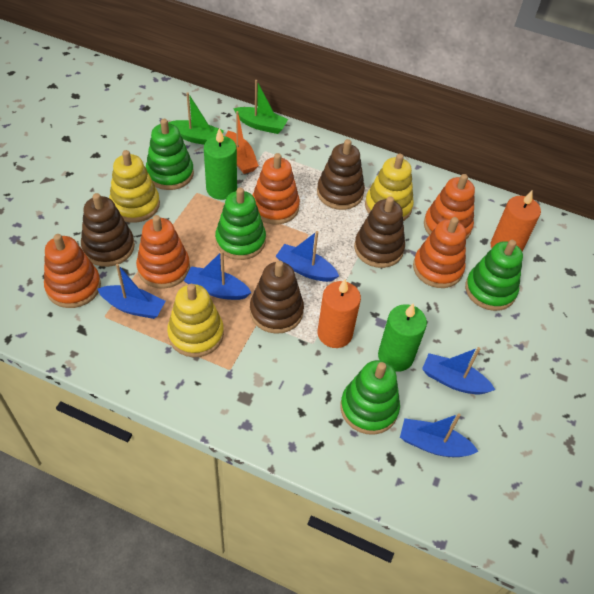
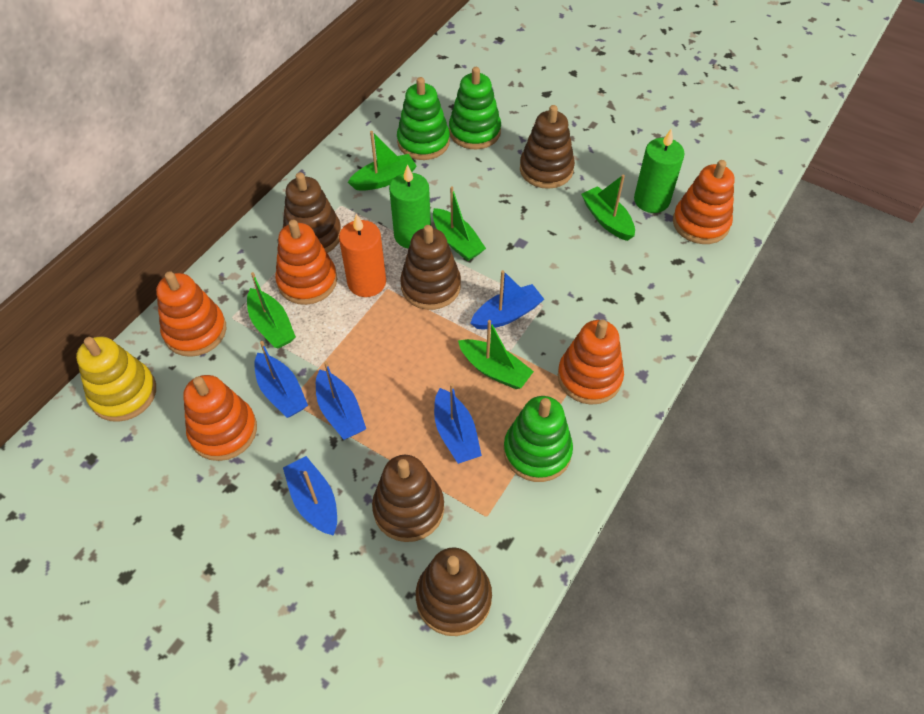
brown stacking toy: [81,193,135,267] [250,261,304,334] [317,139,365,210] [354,196,405,268] = 4 -> [283,172,341,253] [372,455,444,542] [400,225,461,310] [416,547,492,636] [520,105,575,189] = 5
green boat: [168,92,224,145] [233,80,288,134] = 2 -> [247,272,296,349] [348,131,417,191] [433,187,486,261] [458,320,534,389] [581,175,635,241] = 5
green stacking toy: [146,119,194,190] [215,188,266,260] [340,360,400,435] [465,240,523,311] = 4 -> [397,77,450,160] [449,67,501,149] [504,396,573,482] = 3
orange boat: [225,111,259,174] = 1 -> none = 0
orange candle: [318,279,361,348] [491,190,541,251] = 2 -> [339,214,386,297] = 1
yellow stacking toy: [109,150,160,223] [167,284,224,357] [365,154,414,221] = 3 -> [76,337,156,422] = 1

